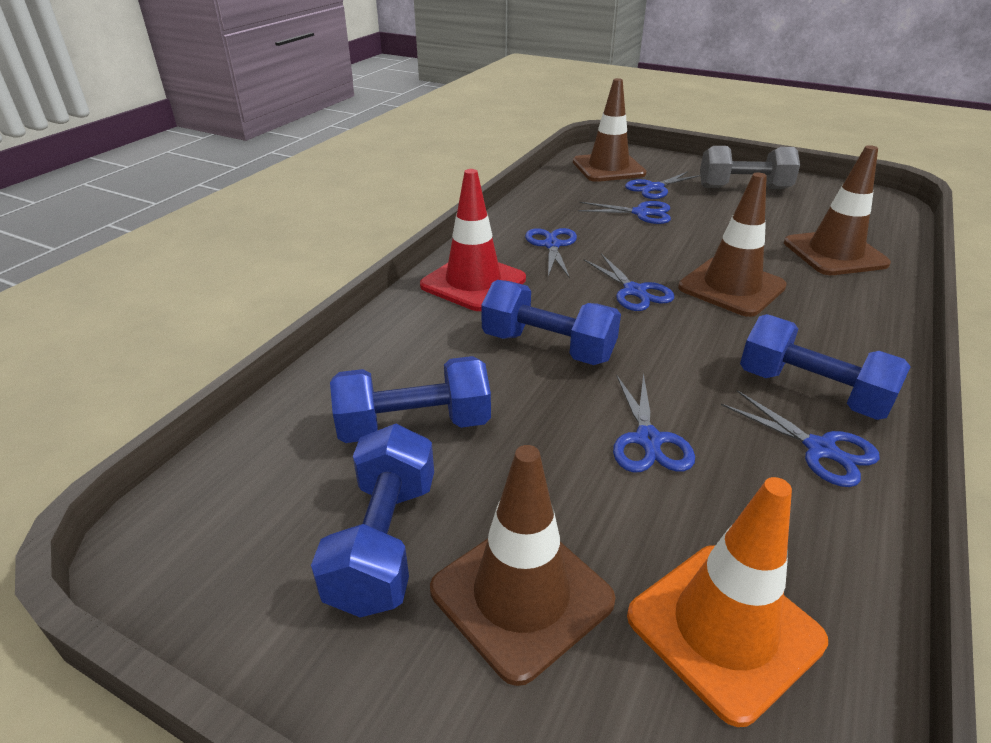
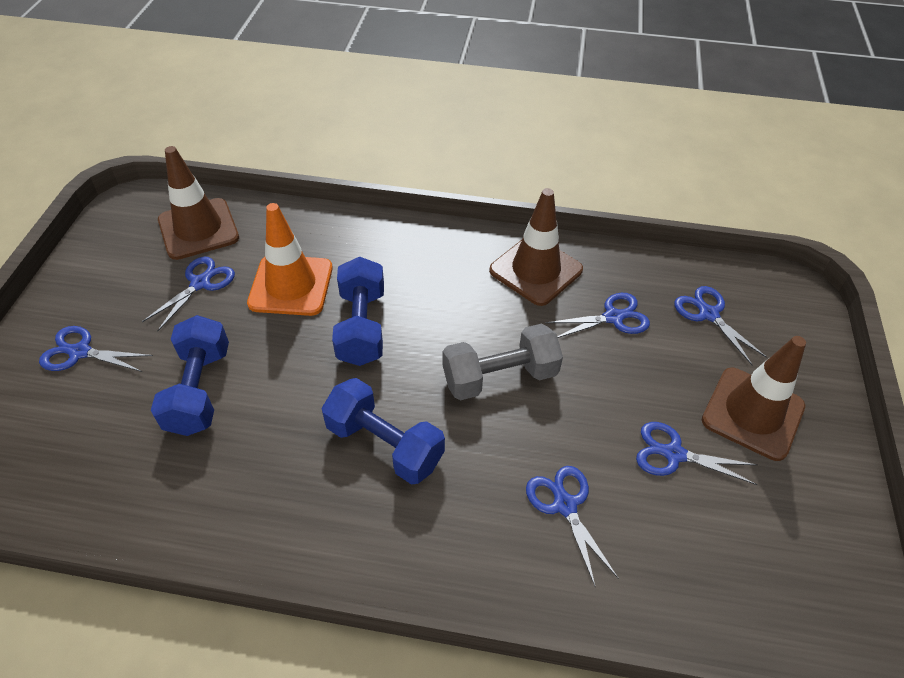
blue dumbbell: [311,424,434,618] [330,356,491,443] [481,280,621,365] [740,314,911,420] = 4 -> [151,315,229,436] [321,378,445,485] [332,257,384,366] = 3
brown traffic cone: [430,445,616,686] [573,78,647,182] [678,172,787,317] [784,145,891,275] = 4 -> [158,146,239,260] [489,188,583,306] [702,336,806,461] = 3
red traffic cone: [420,169,526,311] = 1 -> none = 0

